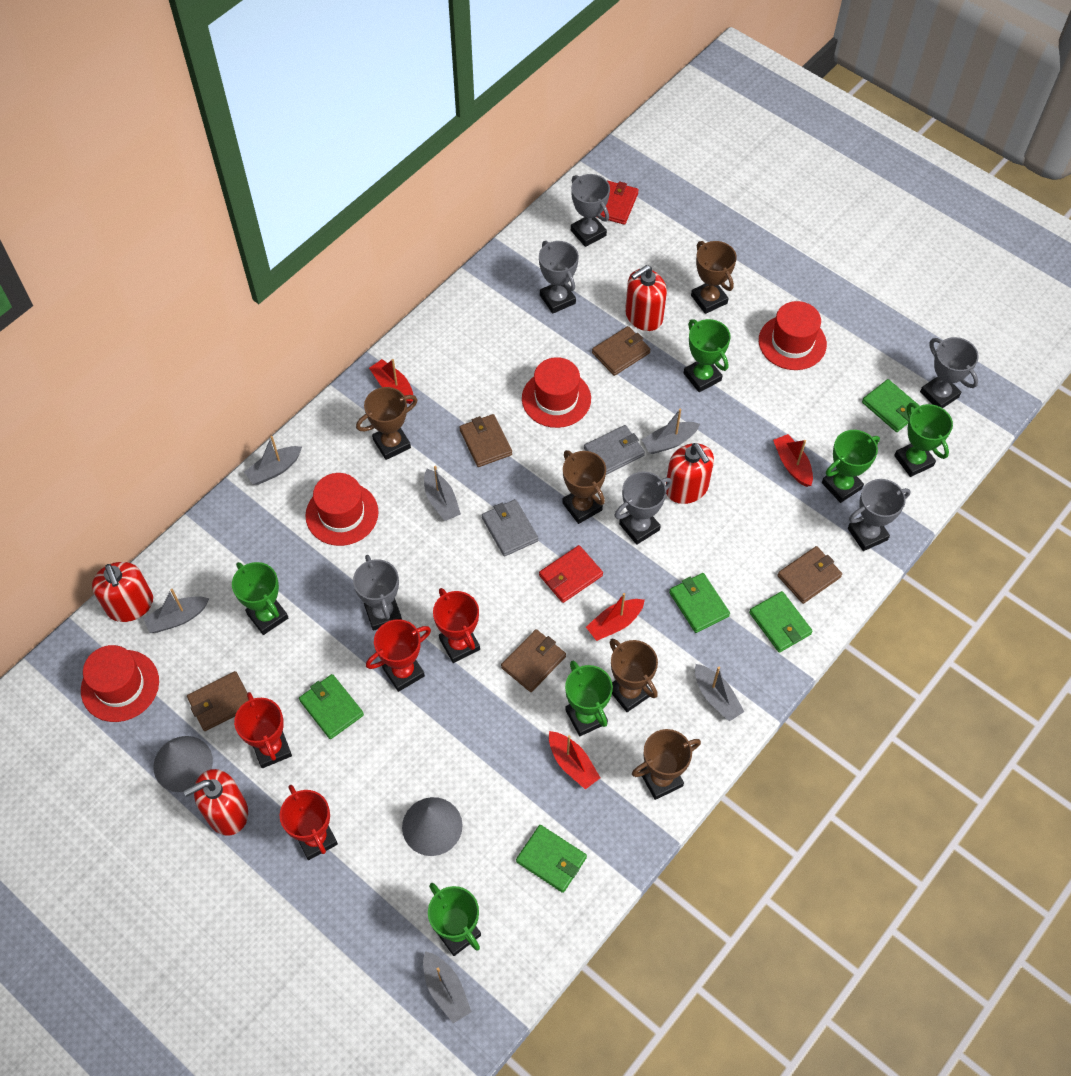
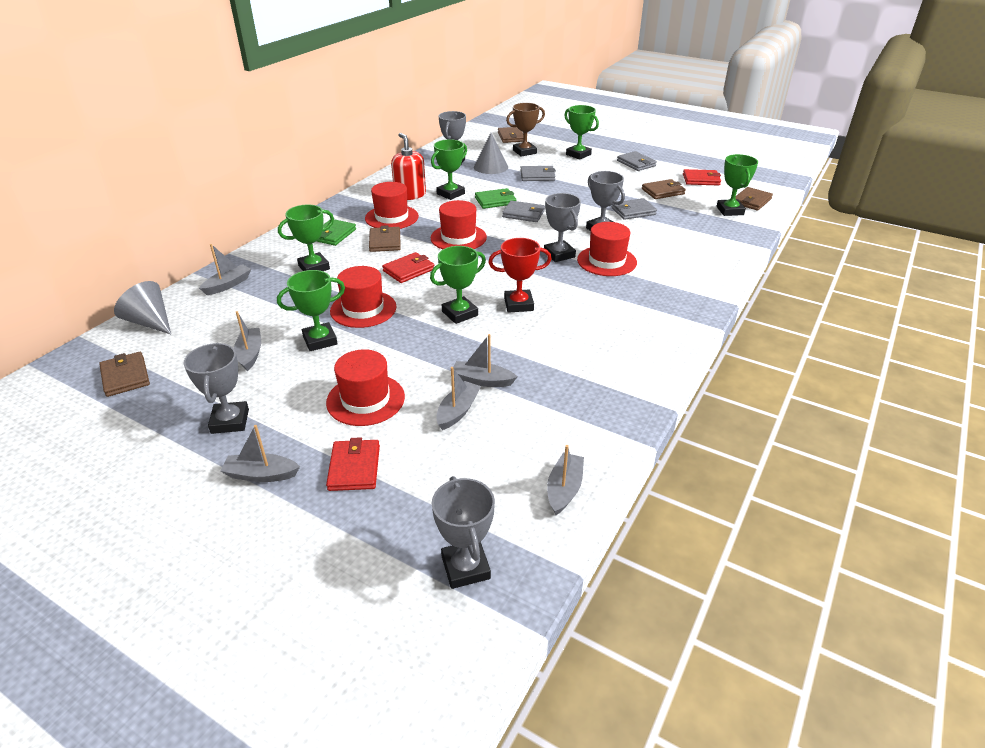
brown trophy: [356,387,417,460] [562,450,606,524] [609,639,658,712] [632,729,701,800] [691,241,737,314] = 5 -> [506,103,545,157] = 1
green wallet: [299,674,364,739] [516,825,587,893] [669,573,730,633] [749,591,813,653] [862,379,920,432] = 5 -> [316,219,356,246] [475,188,516,209] = 2
grey trophy: [353,555,402,631] [539,241,579,314] [571,174,610,247] [614,471,672,545] [848,479,911,551] [920,337,979,408] = 6 -> [183,343,249,434] [432,476,495,589] [439,111,466,166] [544,193,581,262] [586,171,625,231] = 5
grey wallet: [482,499,538,556] [584,425,645,475] = 2 -> [502,201,545,222] [520,166,556,181] [612,198,657,220] [617,151,657,171] = 4
red boat: [369,359,413,404] [549,731,600,790] [586,593,645,641] [773,434,813,487] = 4 -> none = 0
red hat: [81,645,159,722] [305,473,379,546] [522,357,591,428] [759,301,827,370] = 4 -> [326,349,405,426] [330,266,396,328] [365,182,419,229] [431,200,487,249] [577,222,637,276] = 5
red soap dispenser: [92,562,153,622] [184,769,248,836] [625,265,667,331] [666,443,714,504] = 4 -> [391,133,426,200] = 1
red trophy: [234,692,292,768] [280,785,338,860] [366,619,431,692] [433,588,480,663] = 4 -> [488,238,552,313] = 1
red wallet: [539,545,603,603] [597,181,639,225] = 2 -> [326,437,380,491] [382,252,434,283] [683,169,721,186] = 3

